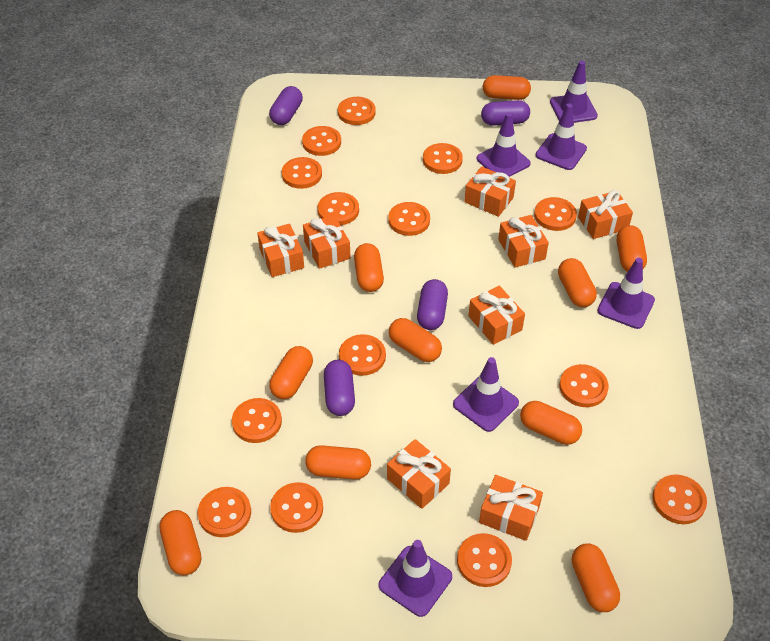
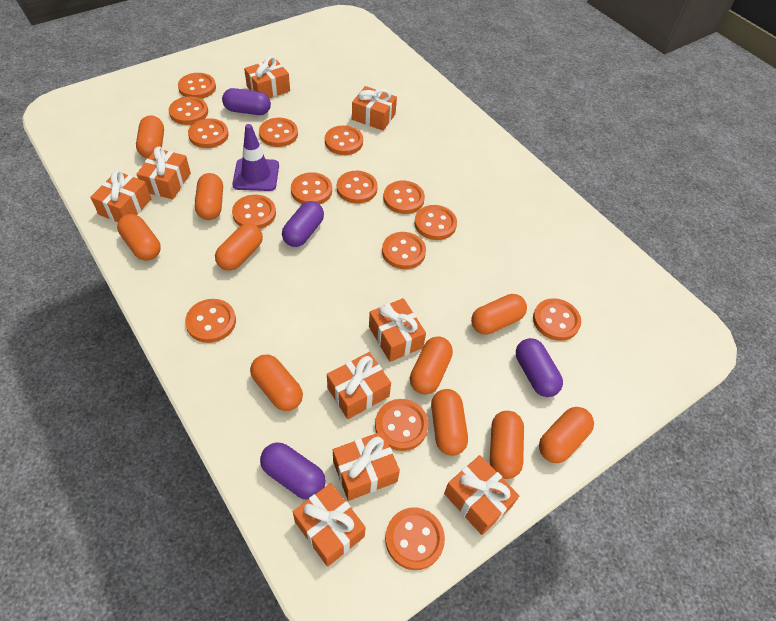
orange button: [198,487,251,537] [232,398,282,443] [270,482,323,533] [282,157,322,189] [302,126,341,156] [318,192,359,225] [338,97,376,125] [339,334,386,376] [388,202,430,236] [423,143,463,174] [457,533,512,587] [534,197,577,231] [559,364,609,407] [652,474,707,524] = 14 -> [169,97,208,125] [178,73,216,99] [185,299,236,343] [188,118,229,148] [232,195,276,229] [259,118,298,147] [291,172,332,204] [325,125,363,155] [337,171,378,204] [375,399,428,451] [382,232,426,269] [383,181,425,214] [385,507,445,570] [414,205,457,240] [533,298,581,341] = 15
orange gift: [257,224,304,277] [303,215,351,269] [387,439,451,509] [464,166,516,217] [468,286,525,345] [479,475,543,541] [498,215,549,268] [578,190,633,239] = 8 -> [90,170,151,222] [137,147,191,199] [244,56,290,98] [293,483,366,567] [327,352,391,419] [333,431,400,501] [352,86,397,131] [369,298,426,362] [444,455,519,535] = 9
purple traffic cone: [379,540,452,617] [453,357,519,432] [477,113,531,177] [536,104,587,170] [550,61,598,123] [597,258,655,329] = 6 -> [232,124,279,191] = 1

